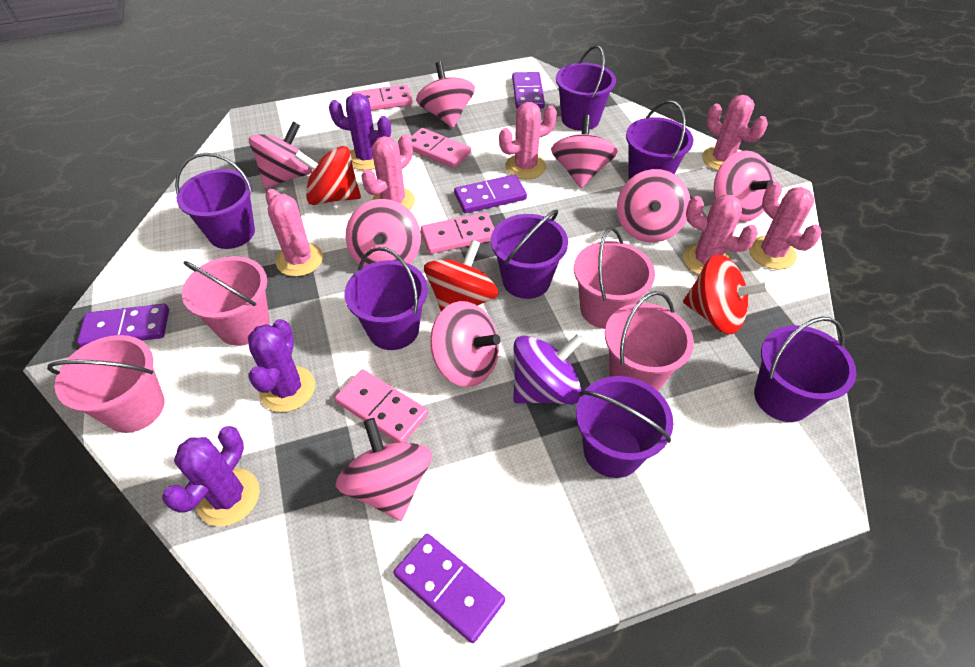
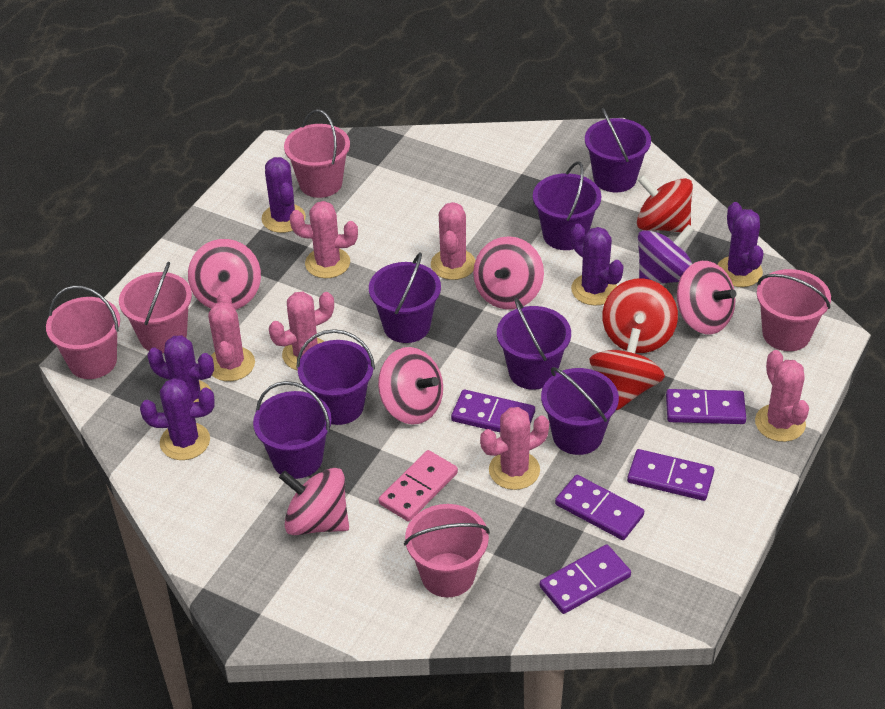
pink bucket: [47,335,164,433] [182,256,270,346] [574,227,655,329] [605,291,694,391] = 4 -> [46,285,120,379] [119,262,192,353] [284,109,350,198] [404,504,490,597] [757,269,831,351] = 5
pink domino: [335,369,428,443] [352,84,413,111] [410,128,471,168] [421,212,494,254] = 4 -> [378,450,458,522] = 1
pink spinning top: [249,122,312,188] [336,418,432,521] [346,199,421,268] [416,62,475,128] [430,301,501,387] [551,115,618,188] [617,169,691,242] [714,150,774,222] = 8 -> [188,239,261,310] [279,468,349,535] [378,347,443,425] [473,236,544,309] [677,261,736,334] = 5
purple cactus: [162,426,260,526] [248,319,315,412] [329,93,391,170] = 3 -> [140,378,215,460] [147,335,214,402] [262,157,306,233] [571,224,624,306] [717,202,764,287] = 5
purple domino: [77,304,169,347] [394,534,505,643] [454,175,527,213] [512,72,545,108] = 4 -> [451,390,535,432] [540,545,631,614] [555,475,644,540] [627,449,714,501] [666,389,746,424] = 5

